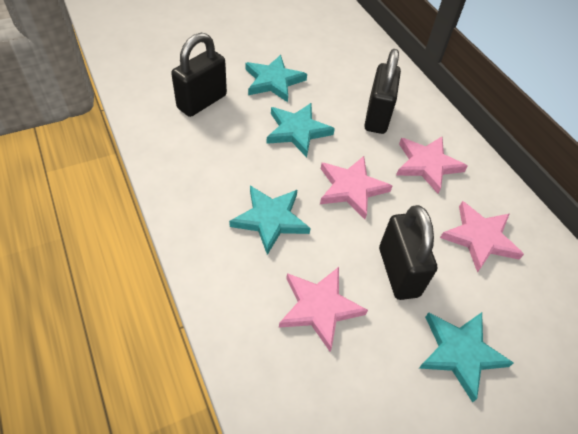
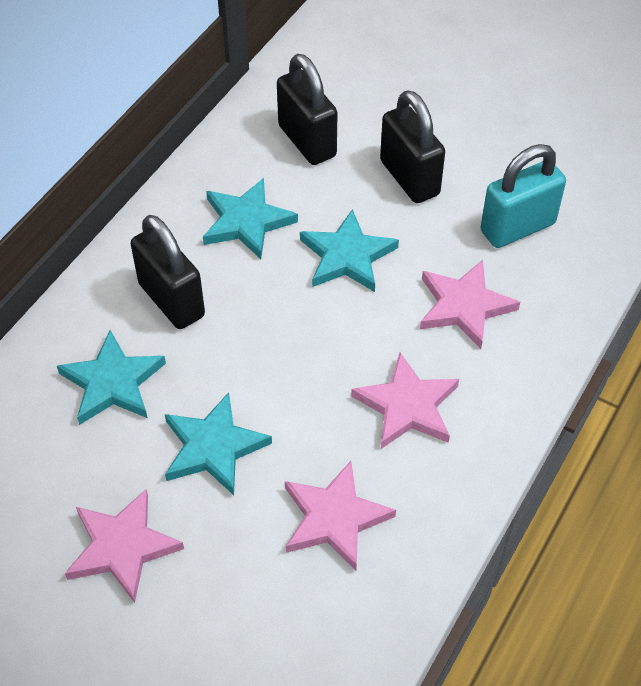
turquoise padlock: none = 0 -> [480,144,566,248] = 1

